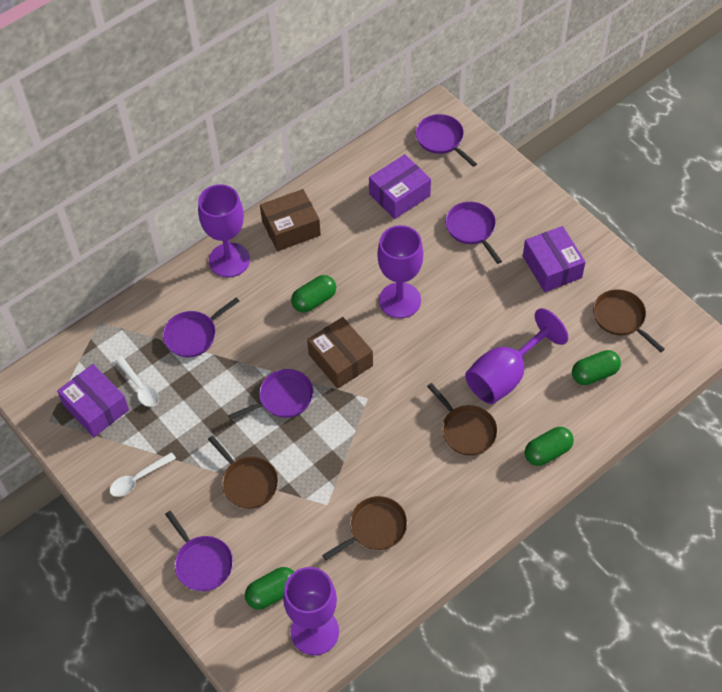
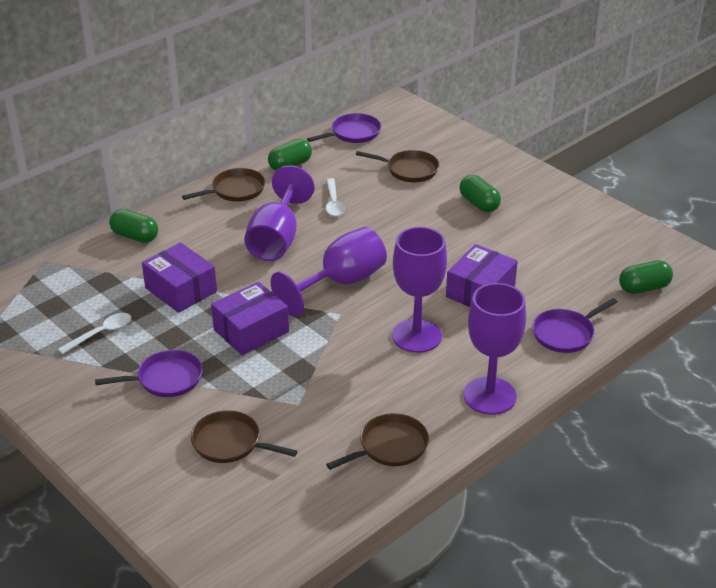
brown box: [260,189,321,251] [307,317,373,389] = 2 -> none = 0
purple pan: [163,297,240,357] [165,511,233,591] [228,369,314,420] [415,114,477,167] [445,202,502,264] = 5 -> [95,350,203,397] [307,113,381,143] [532,298,617,353] = 3

